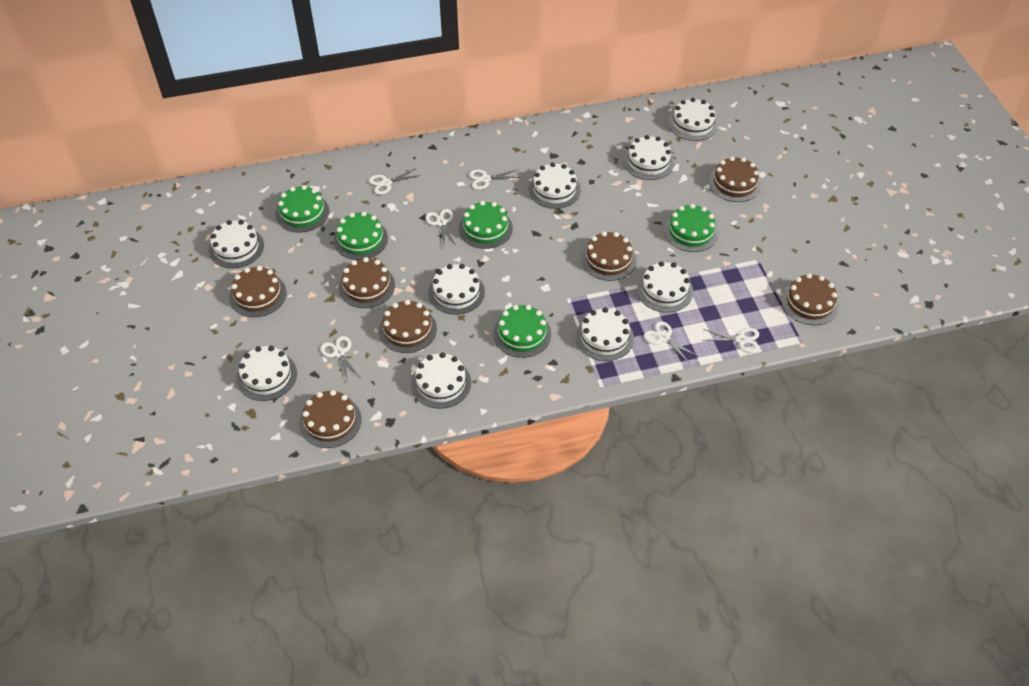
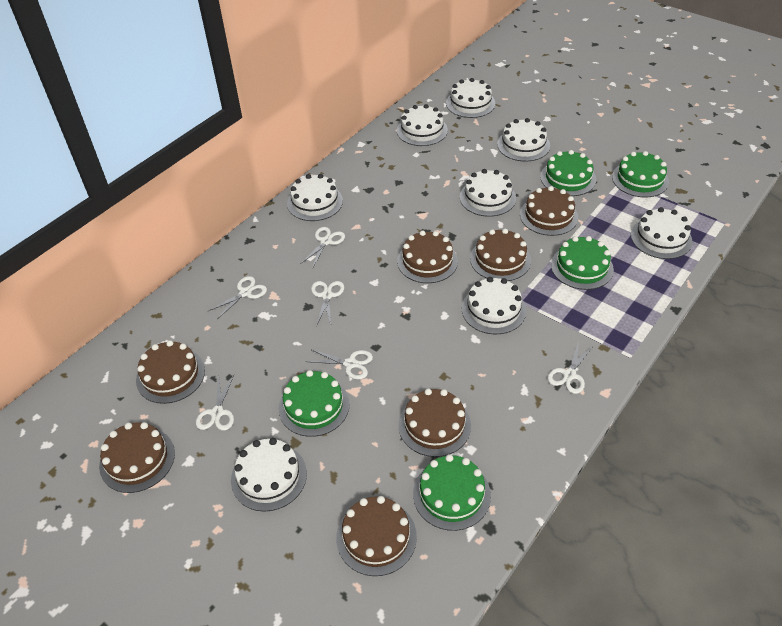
white cake: [209,220,264,268] [236,346,297,401] [411,352,471,409] [428,264,485,315] [529,162,581,209] [575,307,634,361] [623,135,674,180] [637,261,693,313] [668,98,718,141] = 9 -> [231,438,307,512] [287,174,343,221] [397,104,448,146] [446,78,495,118] [460,169,516,217] [462,277,526,334] [497,118,550,161] [631,207,693,259] = 8

